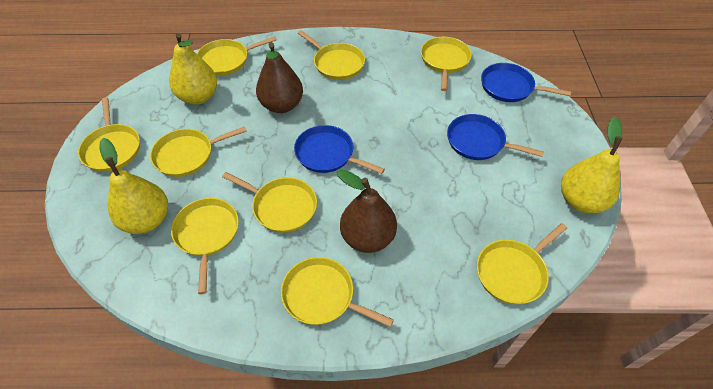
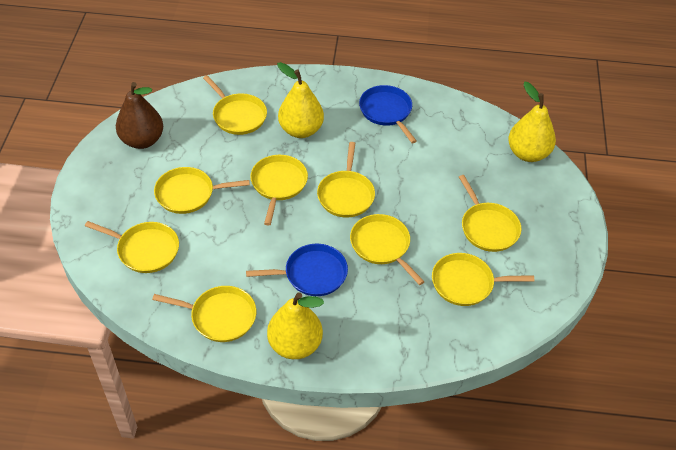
blue pan: [294,125,385,174] [447,114,544,160] [481,63,571,102] = 3 -> [246,244,348,296] [359,85,417,143] = 2
brown pear: [256,42,303,113] [337,169,397,253] = 2 -> [116,82,163,149] = 1

